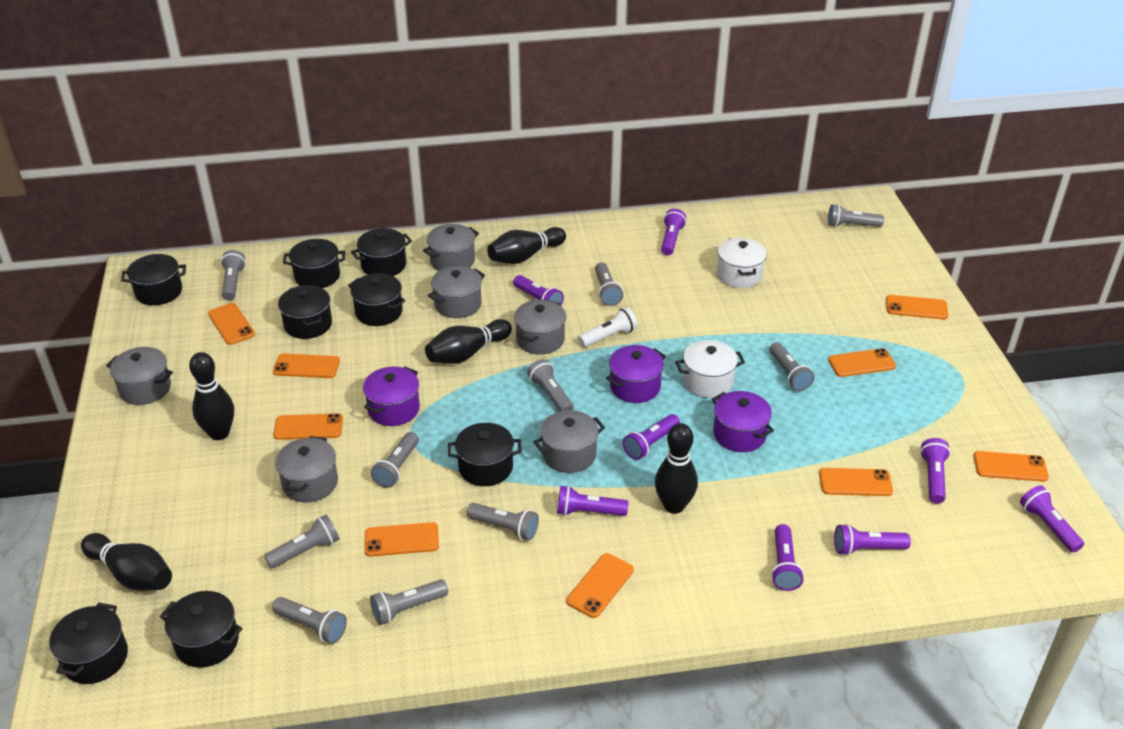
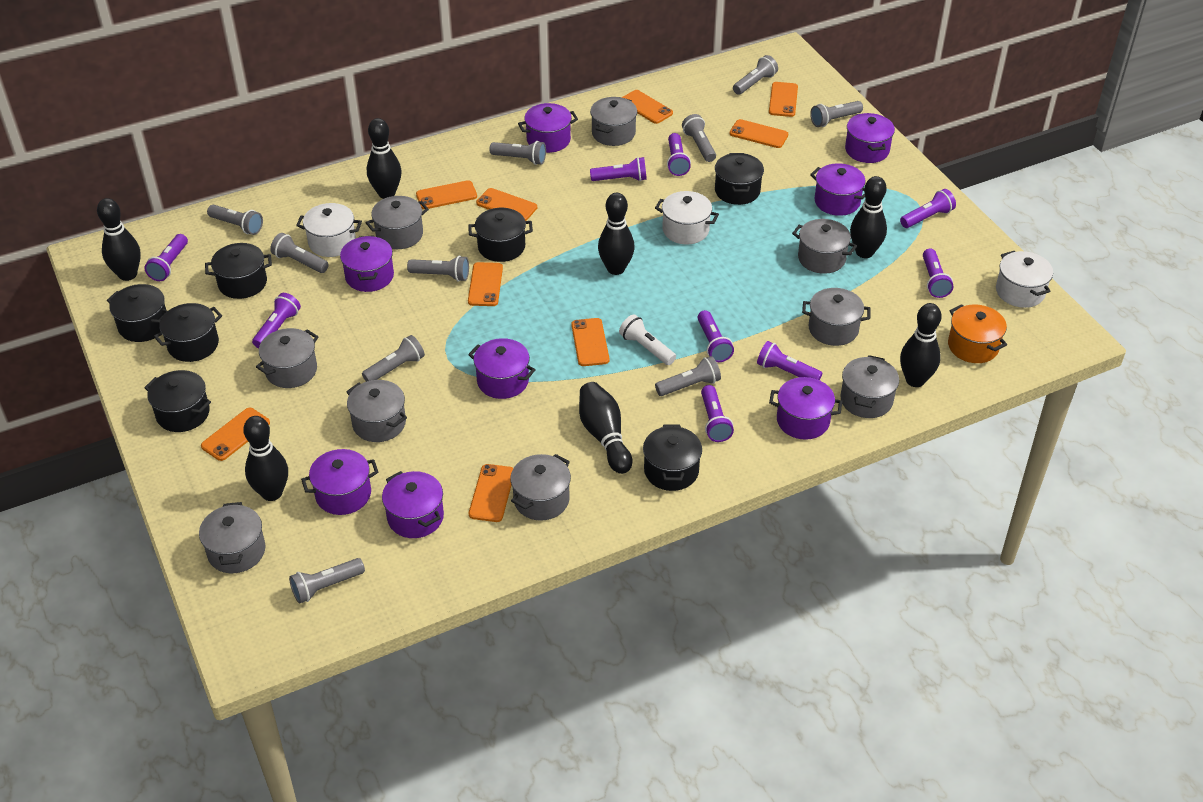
black bowling pin: [81,533,172,591] [189,352,234,440] [425,319,512,364] [487,227,566,264] [655,423,698,514] = 5 -> [97,198,141,281] [243,416,288,501] [367,118,402,199] [579,382,632,474] [598,193,635,275] [850,176,887,258] [900,303,942,387] = 7
black pot: [49,603,128,684] [121,254,186,306] [160,591,242,668] [278,285,332,339] [283,239,345,288] [348,273,406,326] [351,228,412,276] [448,423,522,486] = 8 -> [107,284,167,342] [144,370,211,432] [154,303,222,362] [205,243,272,299] [468,208,533,262] [643,424,702,491] [715,153,764,205] = 7
grey pot: [106,347,173,405] [275,436,338,503] [423,224,479,271] [428,266,485,318] [514,300,566,355] [533,410,605,473] = 6 -> [199,502,265,573] [256,328,319,388] [346,380,407,442] [366,196,429,249] [510,454,571,521] [590,97,637,146] [792,219,857,274] [802,288,871,346] [840,355,899,418] = 9
orange pot: none = 0 -> [948,304,1007,363] = 1
purple flashlight: [513,275,564,305] [557,485,628,516] [623,414,680,460] [661,209,686,255] [771,524,804,591] [834,524,911,555] [920,438,951,504] [1020,485,1084,553] = 8 -> [144,234,188,281] [252,293,301,348] [590,157,647,181] [667,133,691,176] [698,310,734,362] [701,385,734,442] [757,341,822,380] [900,189,956,228] [923,249,953,298] = 9
purple pot: [363,367,420,426] [606,345,666,403] [712,391,774,452] = 3 -> [301,449,379,515] [340,235,394,292] [382,471,444,538] [468,338,536,399] [518,103,578,153] [769,377,842,440] [810,163,865,216] [845,113,895,163] = 8
white pot: [675,340,745,398] [717,238,767,288] = 2 -> [296,203,362,257] [655,191,719,245] [996,251,1053,308] = 3

